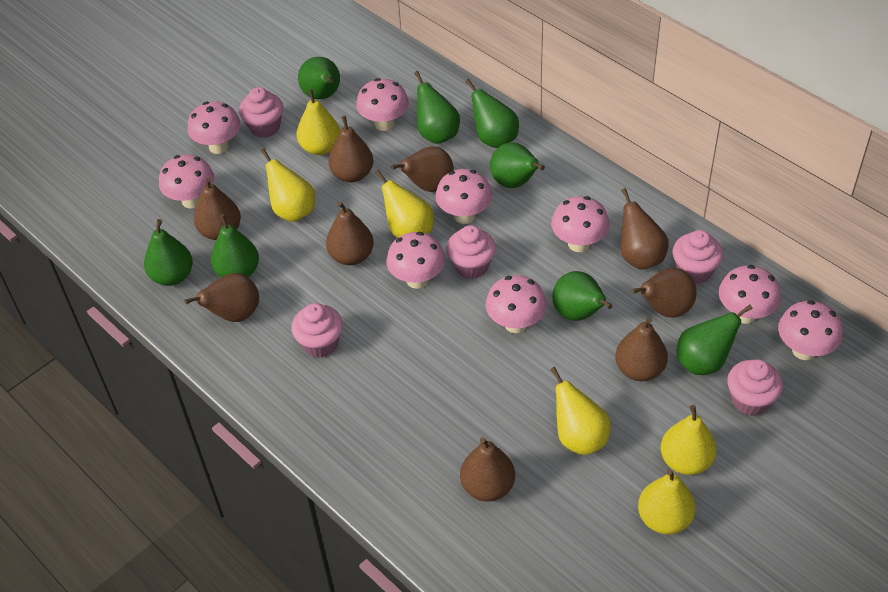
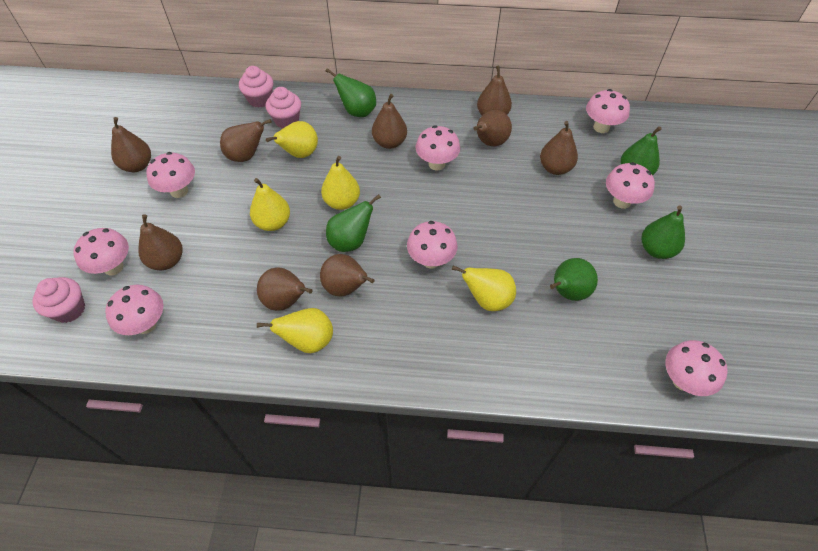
green pear: [144,219,193,286] [211,214,259,278] [298,57,340,99] [414,71,460,144] [465,79,519,148] [490,143,545,188] [552,271,613,321] [676,304,753,375] = 8 -> [326,68,376,117] [326,194,381,252] [550,258,598,301] [620,126,662,176] [642,206,685,259] = 5
pink cupcake: [239,87,283,138] [292,303,343,358] [447,225,496,279] [673,230,723,284] [727,359,783,416] = 5 -> [32,277,85,323] [239,66,273,108] [266,87,301,128] = 3
pink mushroom: [159,155,214,208] [187,101,241,154] [356,78,409,131] [386,232,445,289] [435,169,492,224] [485,275,547,333] [551,196,610,252] [719,265,781,324] [778,300,843,360] = 9 -> [73,228,129,275] [105,285,164,335] [146,152,195,198] [407,221,458,269] [416,125,460,171] [586,89,630,133] [606,162,655,209] [665,340,728,396] = 8
yellow pear: [261,148,315,222] [297,89,340,155] [375,170,434,238] [550,367,611,455] [638,469,696,534] [661,405,716,475] = 6 -> [250,178,290,231] [257,308,333,353] [266,121,318,158] [321,156,360,210] [452,265,516,311] = 5

